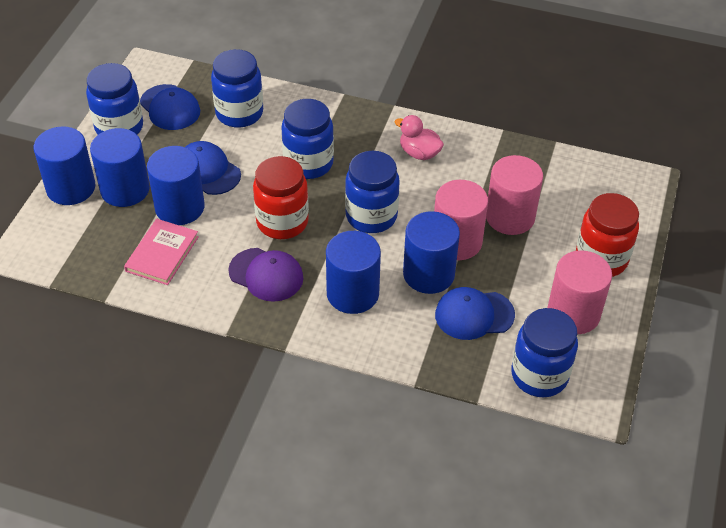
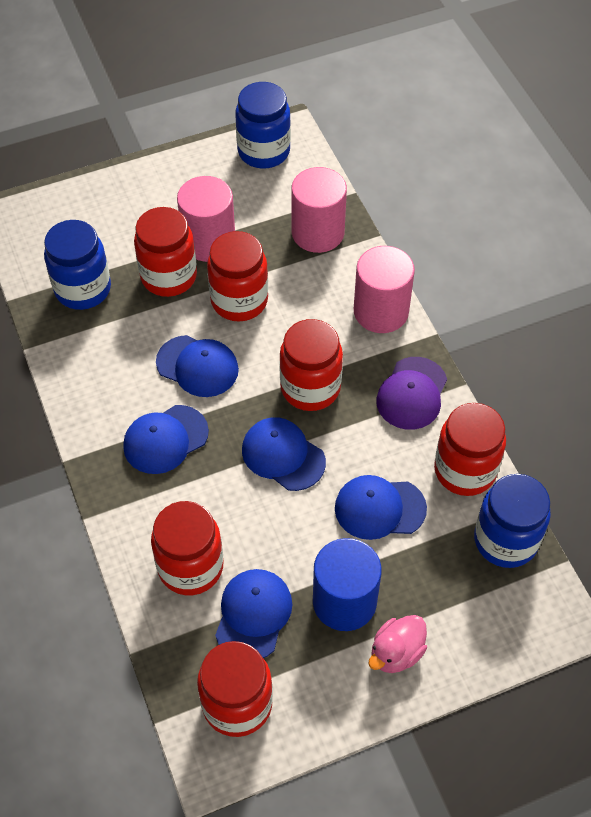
blue cap: [140,84,200,130] [185,141,241,195] [435,287,515,340] = 3 -> [123,405,209,474] [156,335,239,397] [215,569,292,658] [242,417,326,491] [335,475,427,540] = 5
blue cylinder: [34,127,96,205] [90,128,150,207] [147,146,205,225] [326,231,381,314] [403,211,460,294] = 5 -> [313,538,382,631] = 1
blue jar: [86,63,143,135] [211,49,263,128] [281,99,334,179] [345,151,400,233] [511,308,578,397] = 5 -> [44,220,111,310] [235,82,291,169] [474,474,551,568] = 3
pink book: [124,219,199,285] = 1 -> none = 0
red jar: [253,156,309,239] [576,193,639,277] = 2 -> [134,207,197,297] [151,501,223,595] [197,641,273,737] [207,231,268,321] [279,319,343,411] [434,403,506,496] = 6

